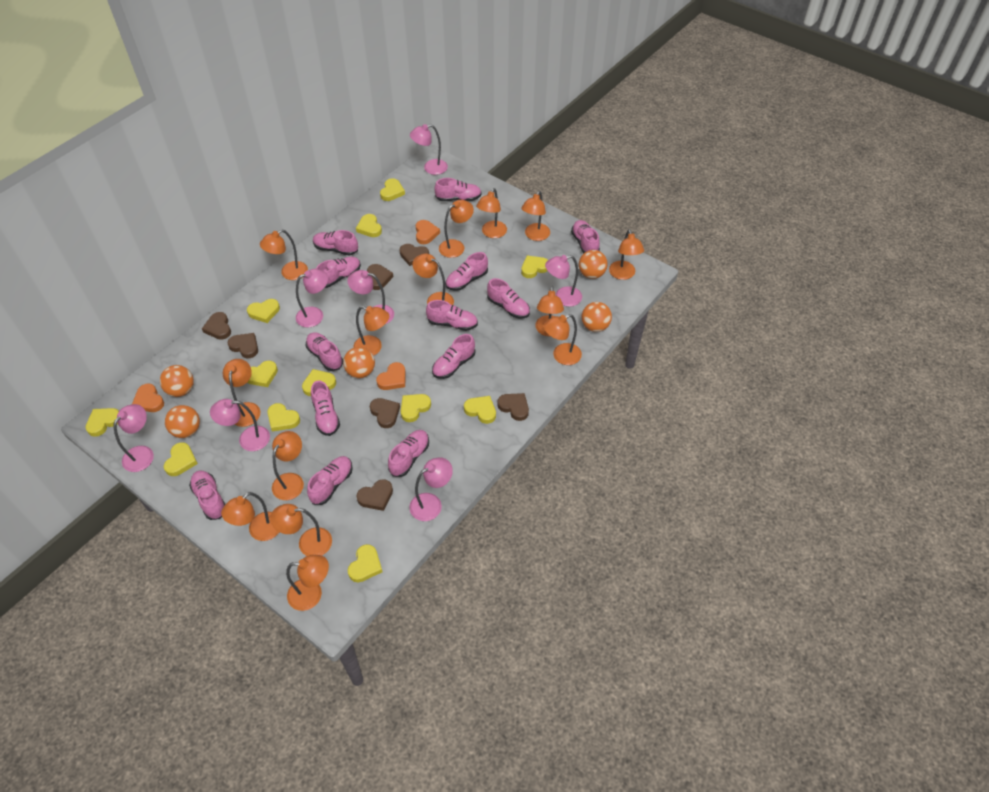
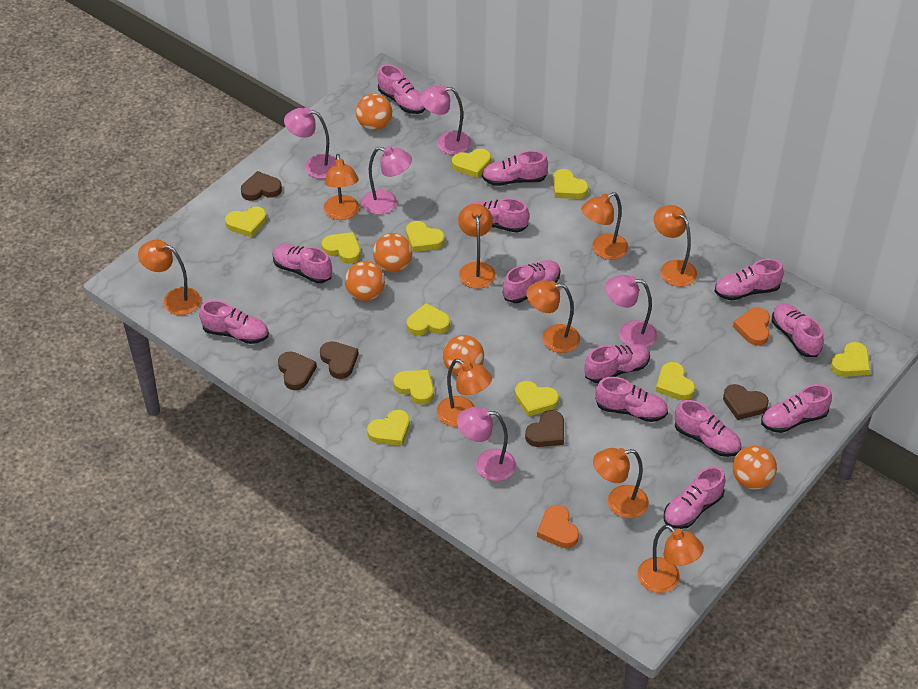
brown heart: [202,312,231,340] [228,333,258,358] [356,479,393,511] [367,264,393,290] [370,398,400,428] [400,244,429,266] [497,393,529,421] = 7 -> [241,171,282,201] [278,352,317,390] [320,341,359,379] [525,410,564,447] [723,384,769,420] = 5
orange heart: [132,383,164,412] [376,362,406,390] [416,220,440,244] = 3 -> [537,505,579,548] [733,308,770,346] = 2
orange lamp: [221,492,279,541] [223,359,260,427] [260,229,308,280] [270,504,332,556] [272,431,304,500] [286,555,329,611] [353,306,389,356] [413,254,454,305] [439,200,474,258] [476,188,507,238] [521,191,550,241] [535,286,564,336] [543,314,582,365] [609,229,644,280] = 14 -> [138,240,201,315] [324,154,359,220] [437,359,492,427] [458,204,496,289] [526,280,580,353] [581,192,628,260] [593,448,649,519] [637,525,704,593] [654,205,697,287] = 9
pink lamp: [114,404,154,472] [210,399,270,451] [296,269,328,328] [347,270,394,324] [409,457,453,521] [410,124,448,175] [545,255,582,307] = 7 -> [284,108,336,179] [362,146,412,215] [420,85,471,155] [457,407,516,481] [605,275,657,347] = 5
yellow heart: [85,408,119,437] [164,442,198,476] [247,299,280,323] [247,360,278,387] [267,403,300,432] [302,369,336,396] [348,544,383,582] [356,214,382,237] [380,178,405,201] [401,394,431,422] [464,396,496,424] [521,255,548,278] = 12 -> [225,206,267,237] [322,232,361,264] [367,410,410,446] [393,370,434,405] [406,221,445,252] [407,303,450,336] [452,149,491,178] [515,381,559,417] [553,169,589,199] [655,362,695,400] [831,342,870,377] = 11

